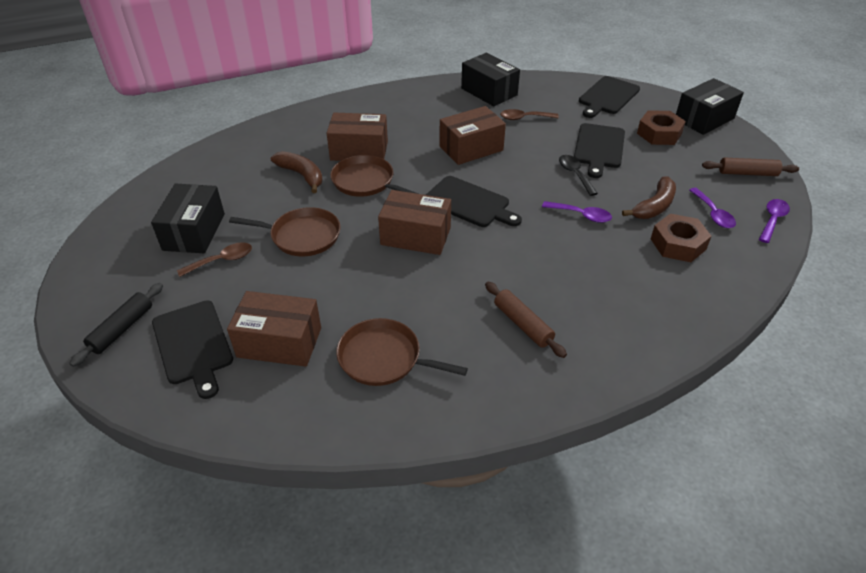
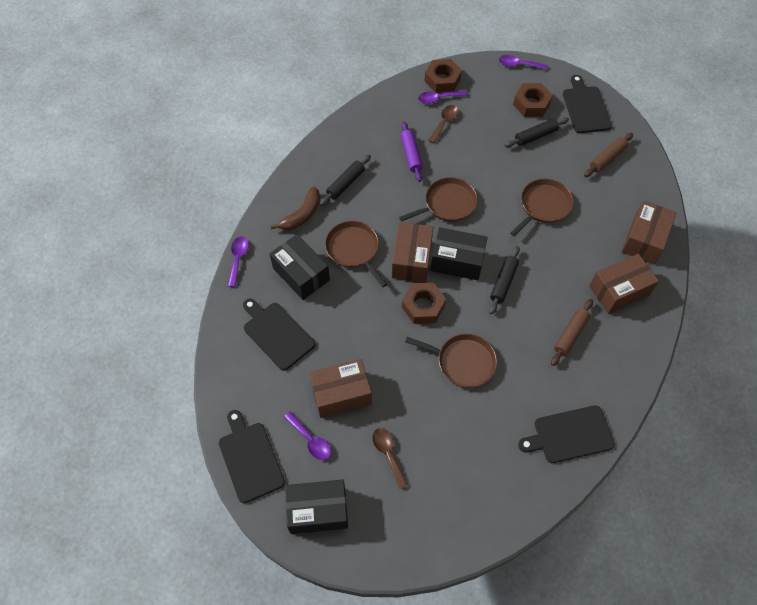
black rolling pin: [69,283,163,367] = 1 -> [319,155,371,206] [489,246,520,314] [505,117,569,147] = 3
black spoon: [559,155,598,196] = 1 -> none = 0
brown banana: [271,151,323,193] [622,177,676,219] = 2 -> [271,187,320,230] = 1
brown nut: [637,110,686,145] [651,214,712,262] = 2 -> [402,283,446,324] [424,59,462,93] [513,83,553,117] = 3
brown pan: [229,207,340,257] [330,155,418,197] [336,318,468,386] = 3 -> [325,221,387,287] [399,177,478,222] [405,334,497,388] [510,179,573,237] = 4
purple rolling pin: none = 0 -> [401,121,423,182] = 1
purple spoon: [542,201,612,223] [689,188,736,228] [759,199,790,243] = 3 -> [228,236,249,287] [284,411,331,460] [418,91,467,104] [499,55,547,70] = 4

